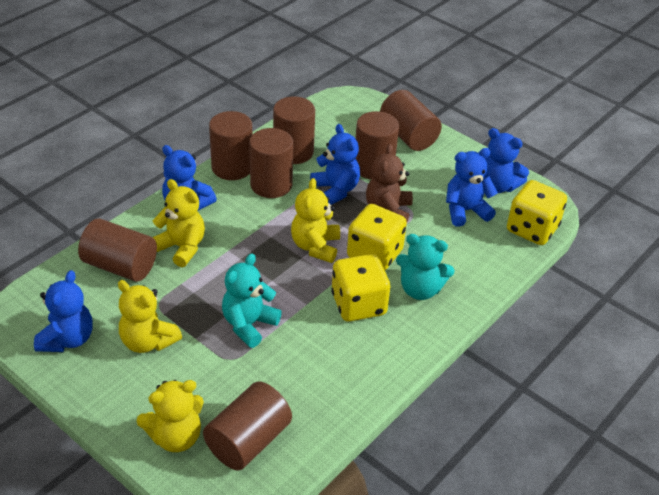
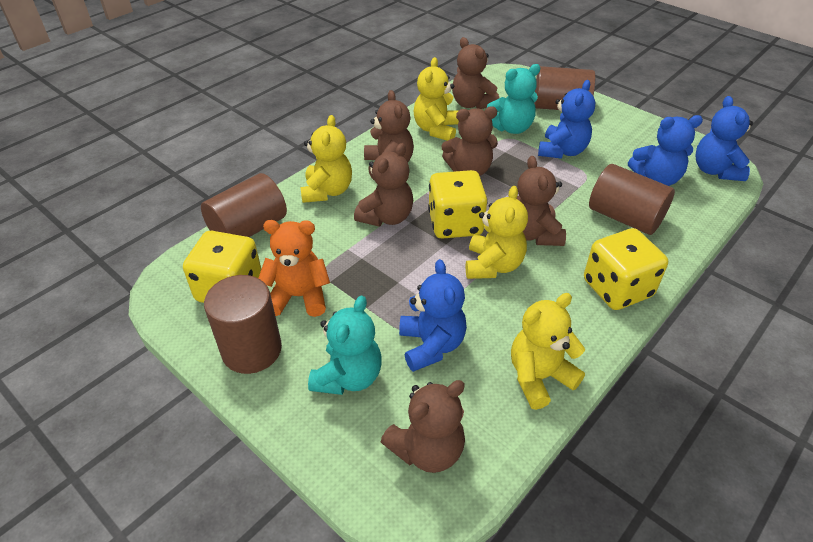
blue teddy bear: [34,270,93,352] [162,145,217,210] [310,124,360,205] [446,148,498,227] [483,128,529,193] = 5 -> [399,259,467,372] [538,80,595,159] [628,115,703,186] [696,96,753,181] = 4
brown cylinder: [78,219,157,282] [203,382,292,471] [209,111,252,180] [249,128,293,198] [273,96,315,164] [355,111,399,179] [380,90,442,151] = 7 -> [201,173,287,237] [204,275,282,374] [534,66,595,110] [589,164,675,235] = 4
brown teddy bear: [366,144,413,221] = 1 -> [354,143,413,227] [364,90,414,180] [381,380,465,473] [441,106,498,176] [452,37,499,109] [516,156,566,246] = 6
orange teddy bear: none = 0 -> [259,220,330,317] = 1

